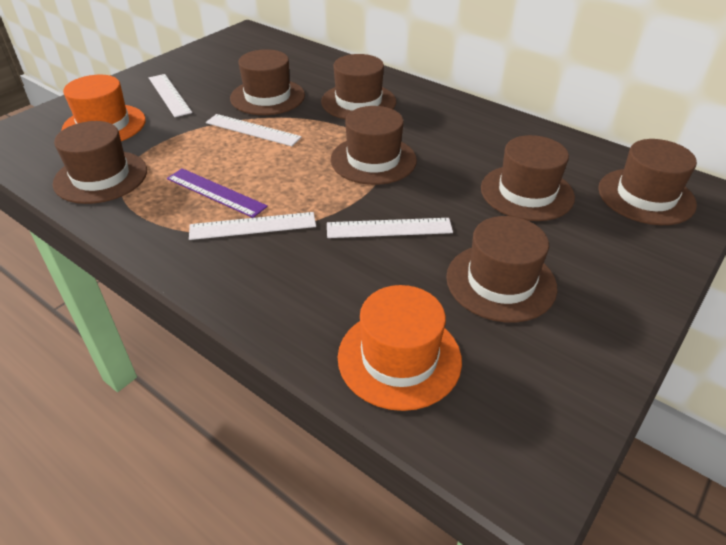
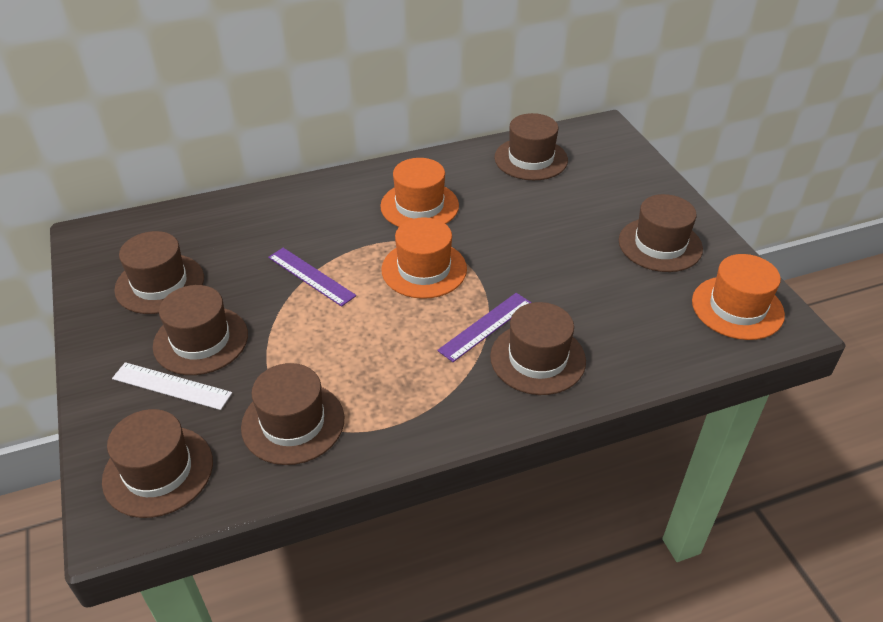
orange hat: [61,75,146,141] [338,285,462,411] = 2 -> [380,158,459,227] [381,217,467,299] [692,254,785,340] = 3
purple ruler: [167,168,268,218] = 1 -> [268,248,356,307] [437,293,532,362] = 2
white ruler: [149,74,192,117] [189,212,316,240] [206,114,302,146] [327,218,453,238] = 4 -> [112,362,232,410] = 1

